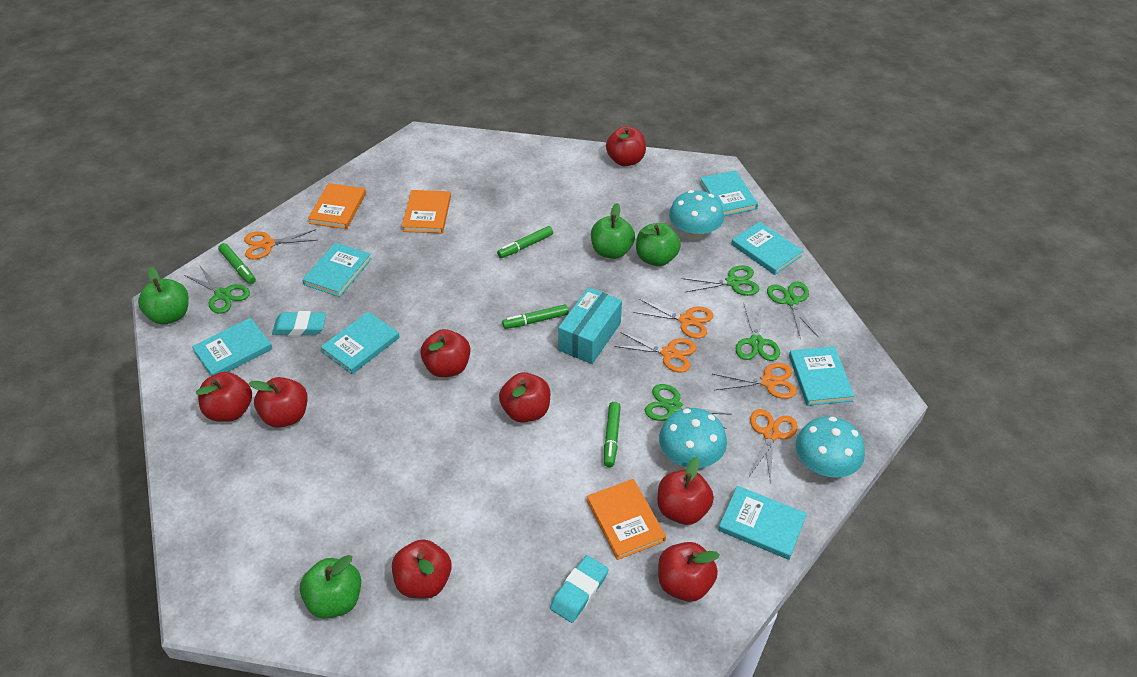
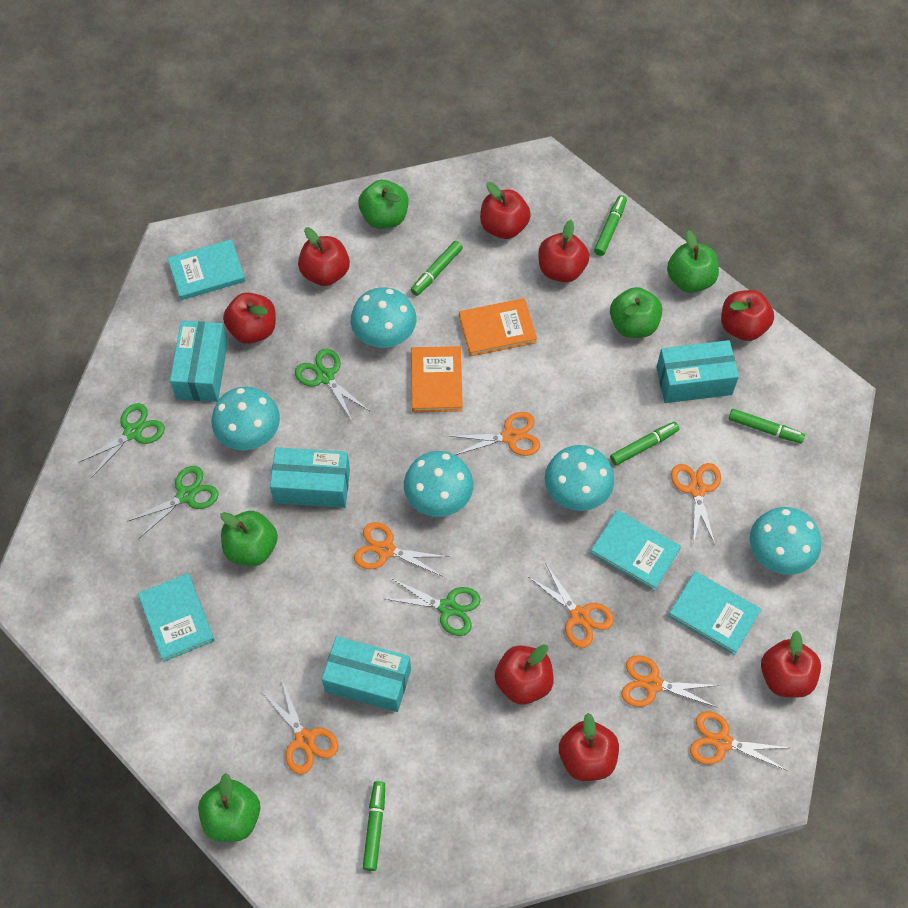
green apple: [138,267,189,325] [300,555,361,619] [591,203,635,259] [636,223,681,266] = 4 -> [198,773,260,842] [220,511,278,566] [358,180,409,229] [610,287,662,338] [667,230,719,293] = 5
green marker: [218,243,256,284] [497,226,553,258] [502,304,569,329] [604,402,621,467] = 4 -> [363,781,385,871] [411,241,463,296] [594,195,627,256] [610,422,680,466] [728,409,805,443] = 5
green scissors: [184,266,250,314] [645,384,732,429] [681,265,759,296] [735,304,780,361] [767,282,819,339] = 5 -> [78,403,165,477] [127,466,219,537] [295,348,369,422] [386,578,481,636] = 4
orange book: [308,183,366,229] [402,190,451,233] [587,479,666,560] = 3 -> [411,346,463,412] [459,298,537,357] = 2
orange scissors: [244,229,317,260] [614,332,697,372] [633,299,714,339] [713,363,797,399] [750,409,798,483] = 5 -> [263,680,339,774] [354,522,449,576] [450,412,540,456] [529,563,614,648] [621,655,720,707] [671,463,721,545] [690,711,790,770] = 7
turquoise book: [192,318,273,376] [302,242,371,297] [321,311,400,374] [700,170,758,216] [718,486,807,560] [731,222,803,275] [789,346,855,406] = 7 -> [138,573,215,662] [167,239,246,300] [590,510,681,591] [668,571,761,655] = 4
turquoise box: [558,287,622,364] = 1 -> [170,321,228,402] [270,447,350,508] [322,636,411,712] [656,340,739,403] = 4
turquoise eraser: [272,311,326,336] [550,555,609,623] = 2 -> none = 0
turquoise mushroom: [659,408,727,468] [669,190,724,239] [796,416,865,478] = 3 -> [211,387,280,450] [351,287,416,348] [404,451,473,517] [545,445,614,511] [750,507,821,575] = 5

